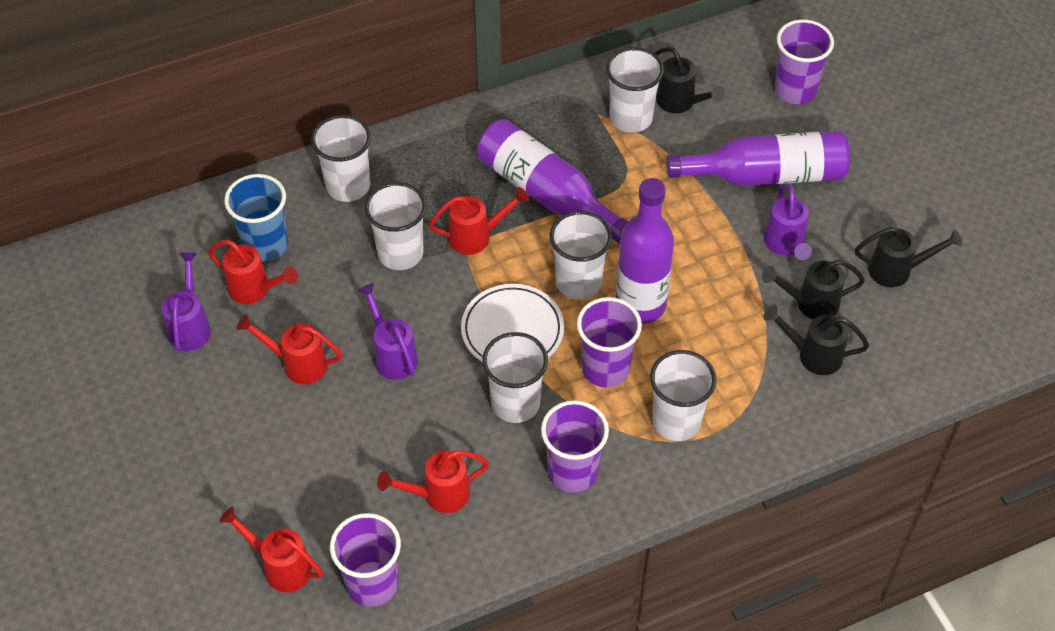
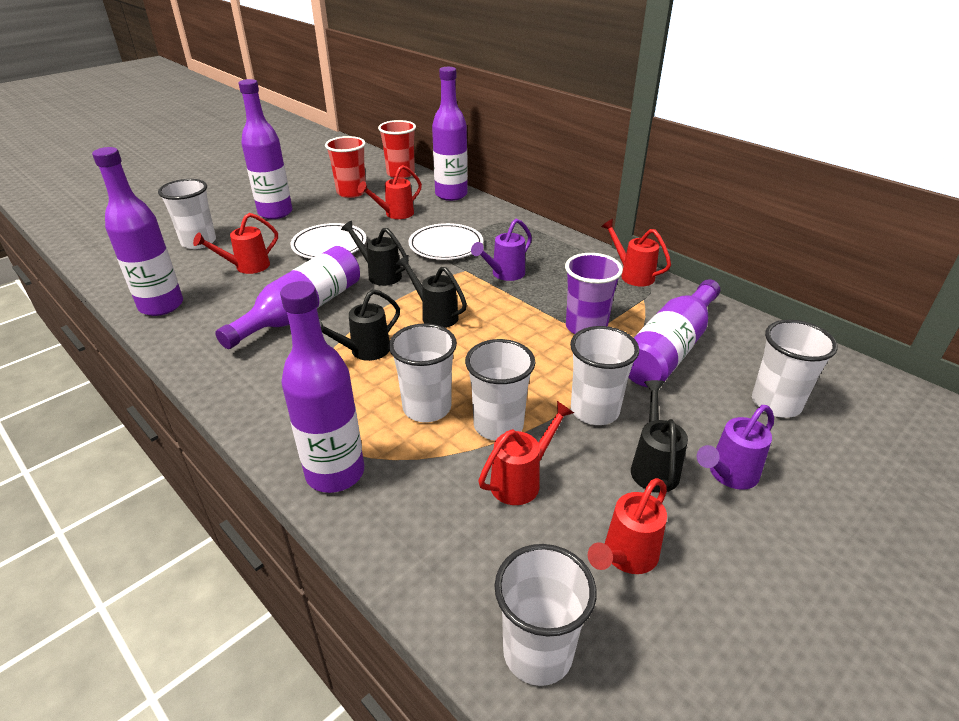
blue cup: [224,174,288,262] = 1 -> none = 0
purple bottle: [477,119,629,243] [616,178,674,324] [666,131,850,186] = 3 -> [92,147,183,316] [215,246,360,349] [238,79,292,219] [280,281,364,493] [432,67,468,201] [628,279,720,387] = 6
purple cup: [330,513,401,607] [541,400,609,492] [577,297,642,388] [774,20,834,104] = 4 -> [565,253,623,334] = 1
purple watering can: [162,252,211,351] [358,283,418,380] [764,183,812,260] = 3 -> [471,219,532,281] [697,405,774,490] = 2
red cup: none = 0 -> [325,136,366,198] [378,120,416,178] = 2
white plate: [461,284,564,362] = 1 -> [291,223,367,259] [408,223,483,260] = 2

